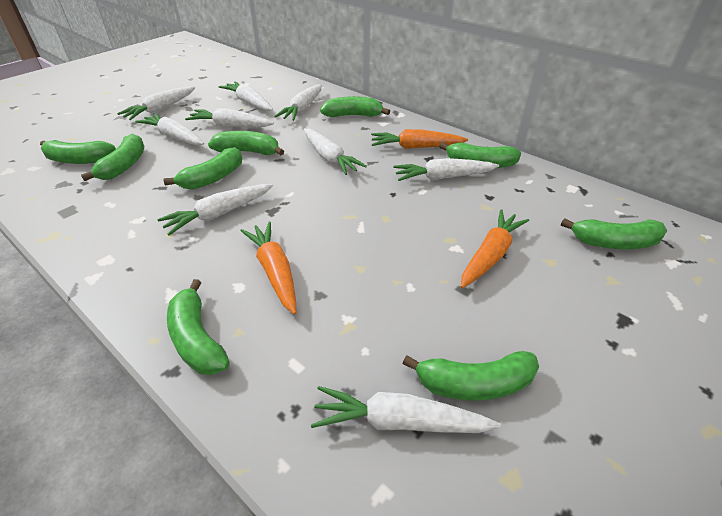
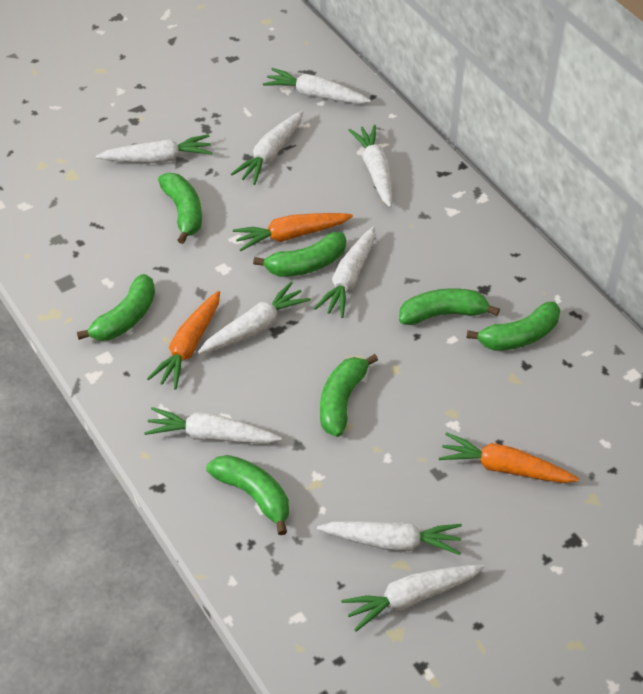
green banana: [40,140,116,164] [81,134,144,181] [164,147,242,190] [167,279,229,375] [208,131,284,155] [320,96,390,117] [402,351,539,401] [439,142,521,168] [561,218,667,249] = 9 -> [77,274,155,341] [158,173,202,244] [206,455,289,535] [253,232,346,277] [320,354,378,437] [399,288,500,325] [466,301,560,351] = 7

